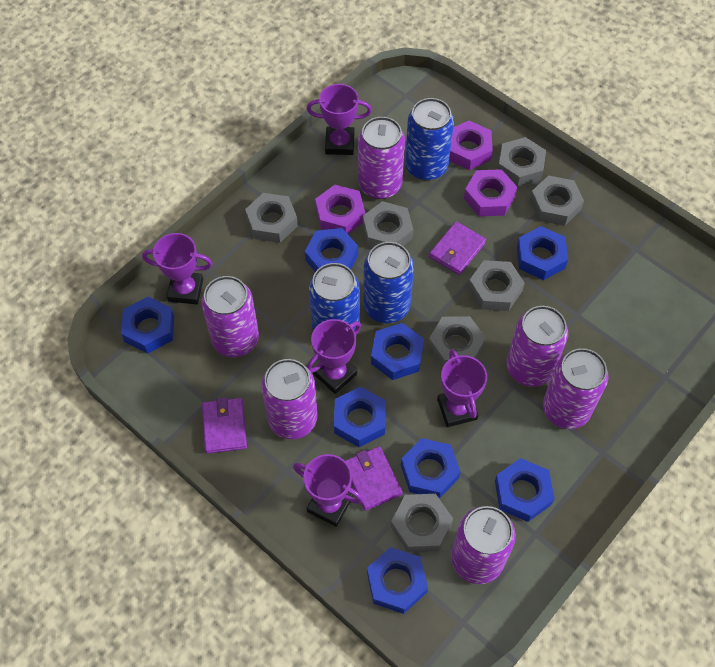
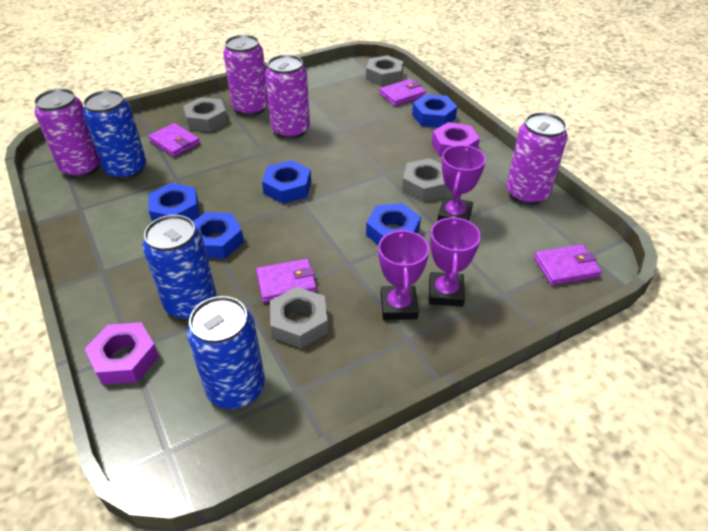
blue nut: [121,297,174,354] [305,228,358,272] [334,387,386,447] [367,547,428,614] [371,323,424,380] [401,438,460,499] [495,458,555,522] [517,226,568,280] = 8 -> [148,183,200,222] [193,212,244,259] [262,160,311,204] [366,203,421,246] [412,94,457,128] = 5
grey nut: [245,193,298,243] [363,201,413,248] [391,494,453,552] [428,316,486,367] [468,260,525,311] [498,137,546,187] [530,175,584,226] = 7 -> [183,97,228,132] [270,287,328,348] [366,55,403,86] [402,158,447,201] = 4
purple can: [201,276,259,357] [261,359,318,439] [358,117,405,199] [451,506,516,584] [506,306,568,387] [543,348,609,429] = 6 -> [34,88,101,178] [223,35,269,116] [265,54,310,139] [506,112,568,205] = 4
purple nut: [315,185,365,234] [449,121,493,170] [464,169,517,216] = 3 -> [85,322,159,385] [432,122,480,157] = 2
purple trophy: [142,233,213,304] [293,454,364,527] [307,84,372,155] [307,319,361,394] [437,349,487,427] = 5 -> [378,228,429,320] [429,216,481,307] [437,145,486,222] = 3
purple wallet: [202,397,247,454] [345,446,403,511] [429,221,486,275] = 3 -> [148,123,200,157] [256,259,317,303] [379,79,426,106] [534,244,602,286] = 4

